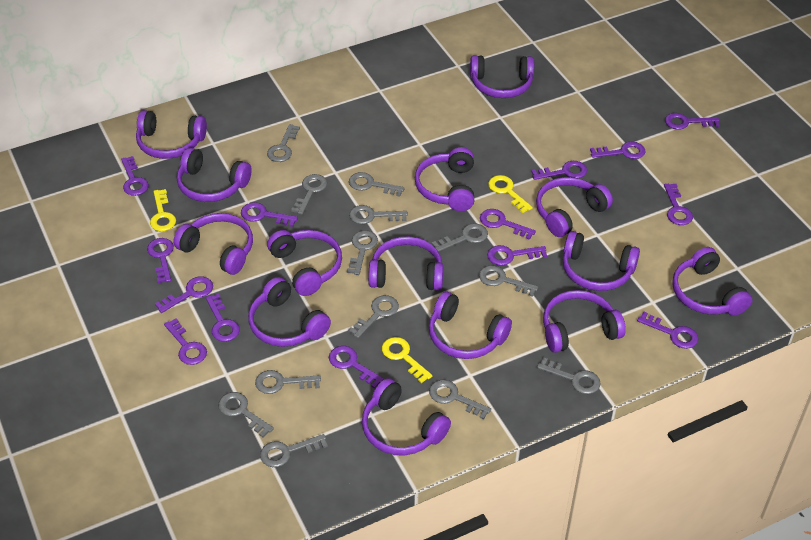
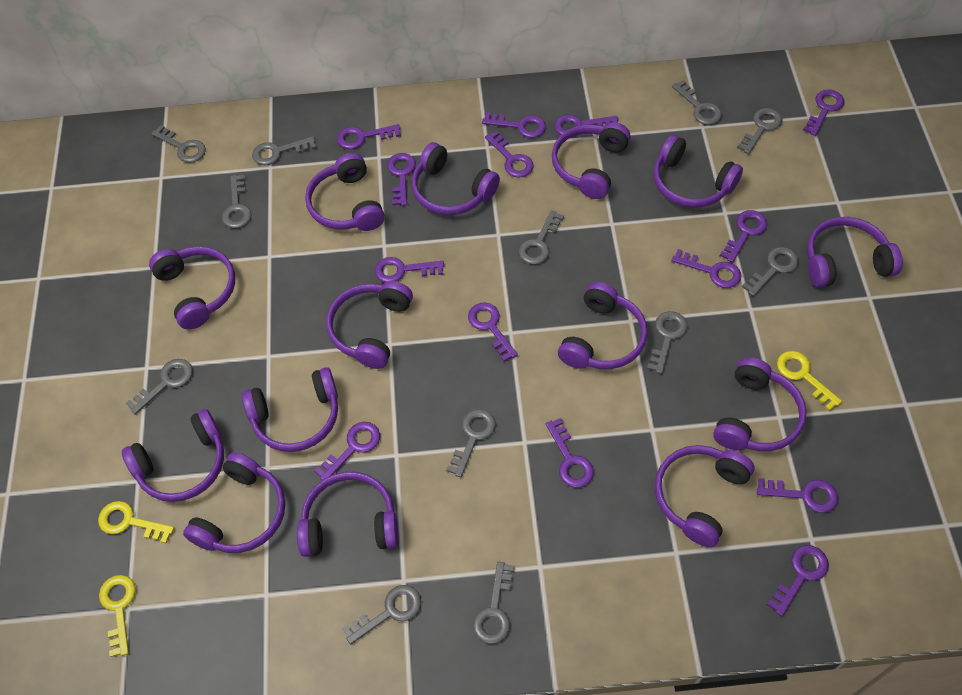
grey key: [218,392,274,437] [255,370,321,394] [260,434,328,467] [267,124,300,162] [291,174,327,215] [347,230,378,275] [348,295,399,338] [349,172,405,197] [349,205,408,224] [429,380,491,419] [432,223,488,252] [479,265,538,297] [537,357,601,394] = 13 -> [125,359,193,415] [151,125,206,163] [222,175,251,228] [252,136,316,165] [342,585,421,645] [446,409,496,478] [473,562,515,644] [519,210,564,265] [647,311,688,374] [672,80,722,125] [737,108,782,154] [742,247,799,296] = 12

